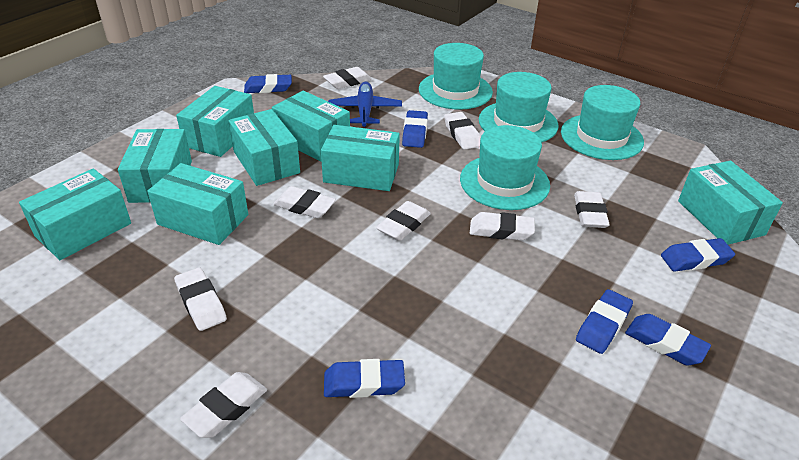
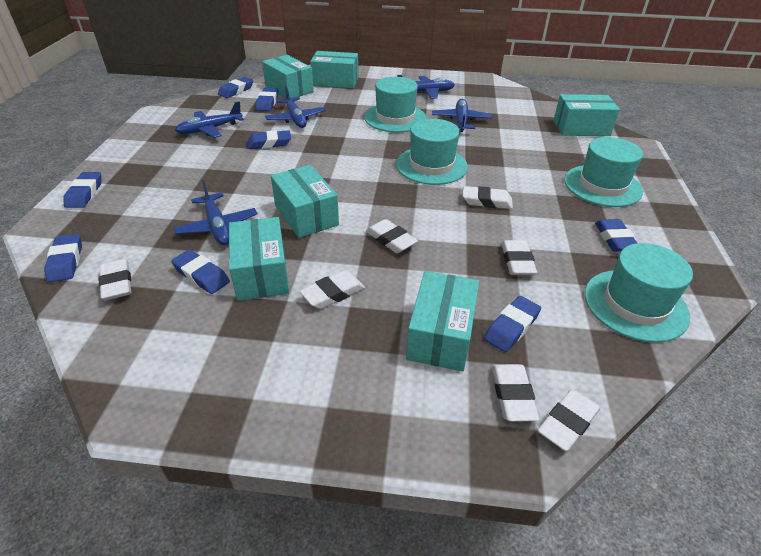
blue eraser: [244,74,292,93] [324,359,405,398] [402,110,428,148] [576,289,633,354] [625,314,711,365] [661,238,735,272] = 6 -> [44,234,82,282] [63,172,102,208] [171,250,230,294] [218,77,253,98] [247,130,291,149] [256,88,278,111] [484,296,541,352] [595,219,637,252] = 8
blue plane: [328,81,402,127] = 1 -> [174,180,257,245] [175,101,244,138] [265,86,325,128] [397,75,455,99] [432,99,492,132] = 5
turquoise box: [19,168,131,260] [118,129,192,203] [147,163,248,245] [176,86,254,157] [228,109,300,186] [272,91,350,162] [321,125,400,191] [678,161,783,245] = 8 -> [229,217,289,301] [262,55,314,98] [271,165,339,238] [310,51,359,88] [406,271,479,371] [554,94,620,136] = 6
white eraser: [174,267,227,331] [180,372,267,438] [273,186,336,218] [323,67,372,89] [376,201,431,241] [444,112,481,150] [470,212,535,241] [574,191,610,228] = 8 -> [99,259,131,300] [300,270,365,309] [366,219,418,253] [463,186,513,209] [492,364,539,422] [501,240,537,275] [538,389,600,451] = 7

